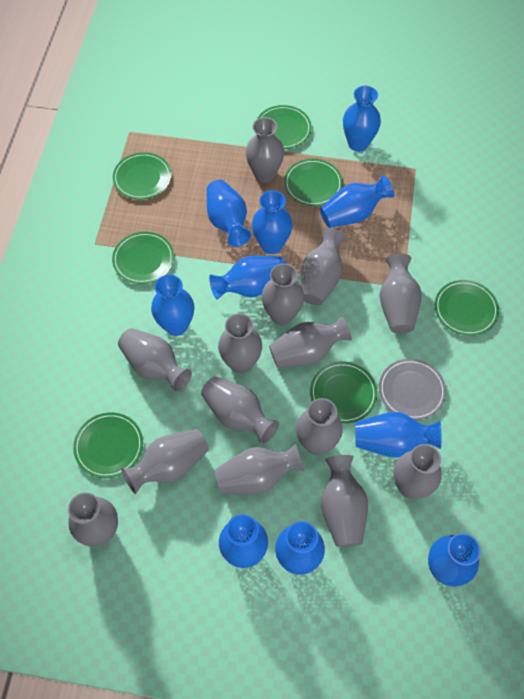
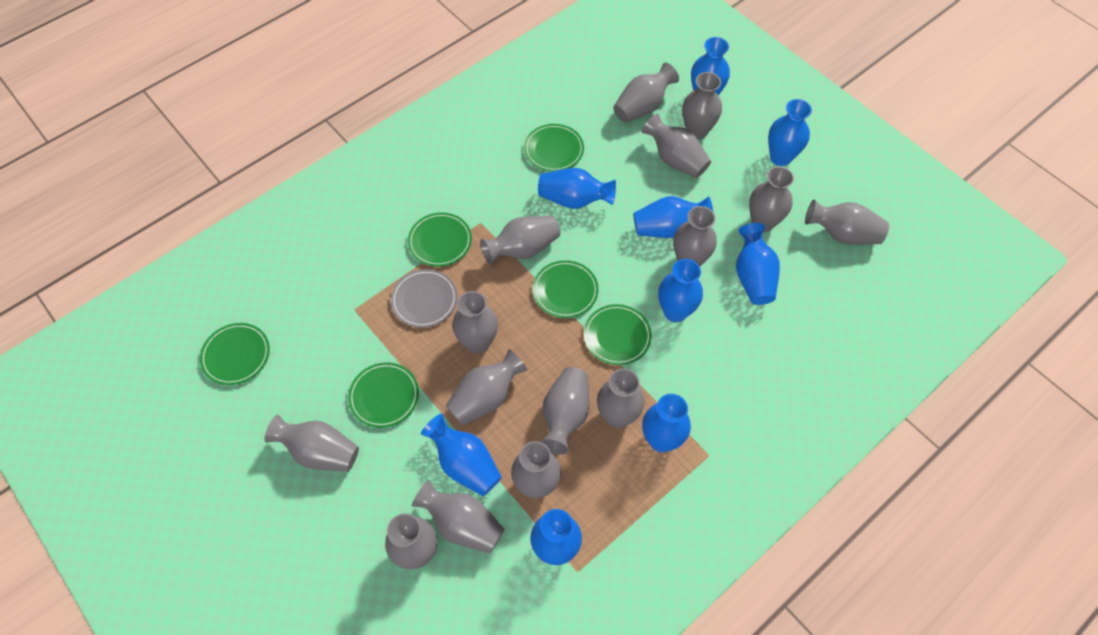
blue vase: [151,275,194,336] [206,180,251,247] [209,256,286,300] [219,514,268,568] [252,190,293,254] [275,521,325,575] [320,175,394,228] [343,86,381,152] [355,412,441,458] [428,533,481,587] = 10 -> [421,413,502,496] [530,509,582,565] [538,168,616,209] [633,196,714,238] [642,394,691,452] [658,259,703,322] [691,37,730,95] [736,223,780,305] [768,99,812,166] = 9
green plate: [73,412,143,478] [112,232,174,284] [113,152,171,199] [257,105,312,149] [284,159,343,206] [310,362,377,424] [435,280,499,336] = 7 -> [200,323,270,385] [348,362,419,428] [408,213,472,267] [524,124,584,172] [532,260,599,318] [584,304,652,365] = 6
grey vase: [68,493,118,547] [118,328,192,392] [121,429,209,494] [201,376,279,444] [215,444,304,495] [218,313,262,374] [246,117,284,183] [261,263,304,325] [269,316,352,368] [296,398,343,455] [301,228,346,305] [321,455,368,547] [379,253,422,334] [394,444,442,499] = 14 -> [265,415,359,472] [385,513,437,570] [412,480,505,553] [446,349,527,425] [452,291,498,354] [480,215,560,264] [511,441,561,498] [541,367,590,455] [597,369,645,428] [613,63,679,123] [642,113,711,178] [673,206,717,267] [682,72,722,140] [749,166,794,232] [805,200,889,244] = 15

